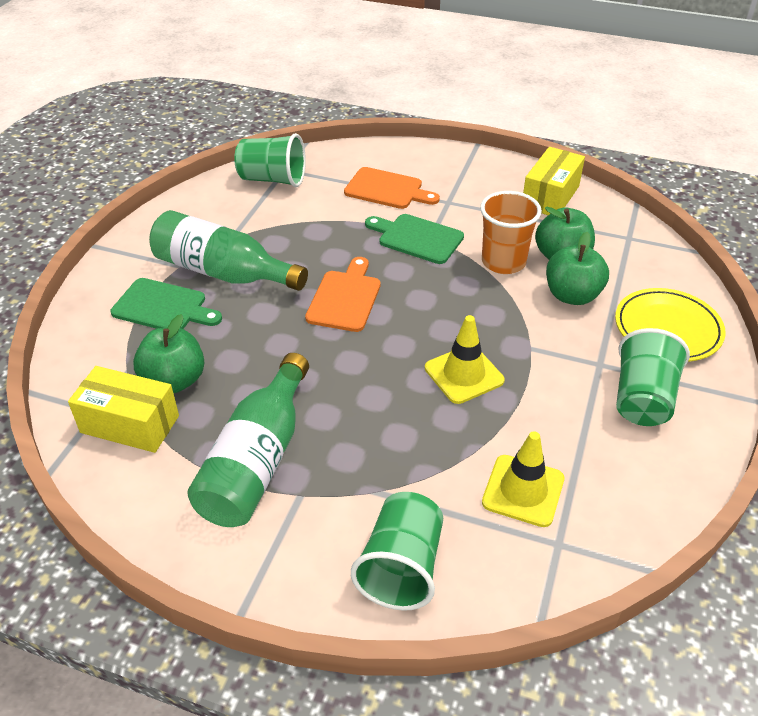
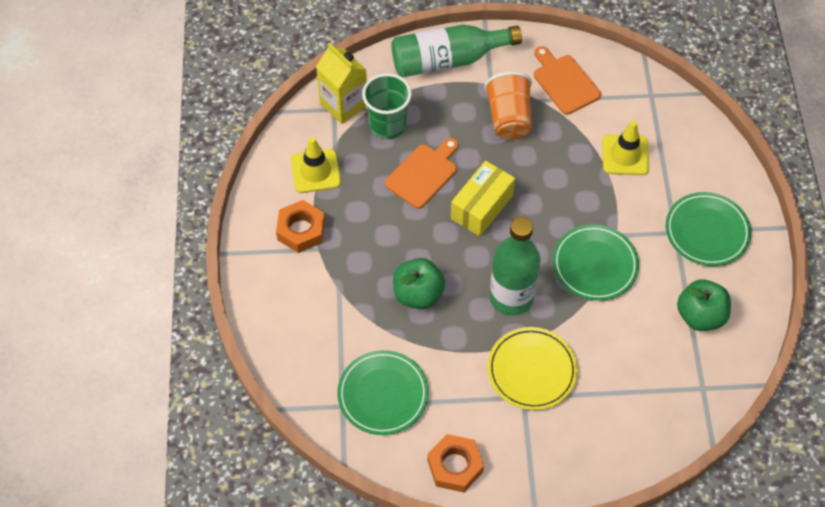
green apple: [133,314,204,393] [535,207,595,260] [546,232,609,305] = 3 -> [393,258,445,309] [677,279,731,331] = 2
green cup: [234,133,306,187] [351,492,443,611] [616,328,690,426] = 3 -> [362,73,412,139] = 1
green cutting board: [110,278,222,329] [365,214,464,264] = 2 -> none = 0
green plate: none = 0 -> [337,350,428,435] [553,224,639,301] [666,192,751,266] = 3
orange nut: none = 0 -> [276,200,325,253] [427,434,484,492] = 2
yellow box: [68,366,179,453] [523,147,585,215] = 2 -> [451,161,515,237] = 1
yellow carton: none = 0 -> [316,43,367,124] = 1

